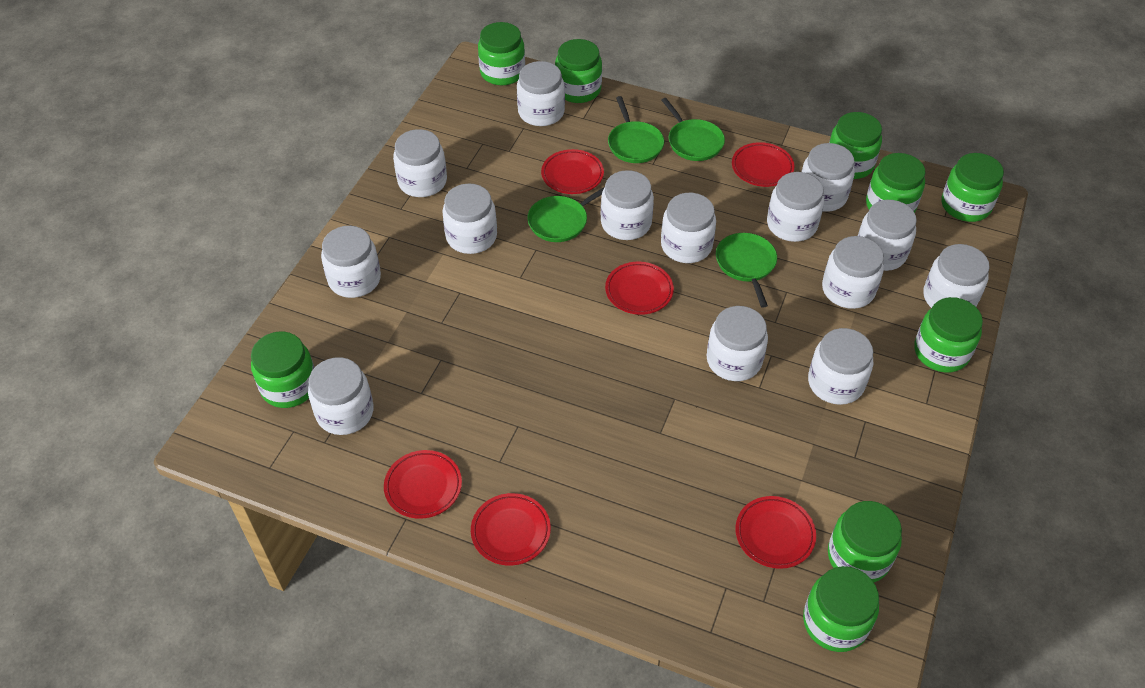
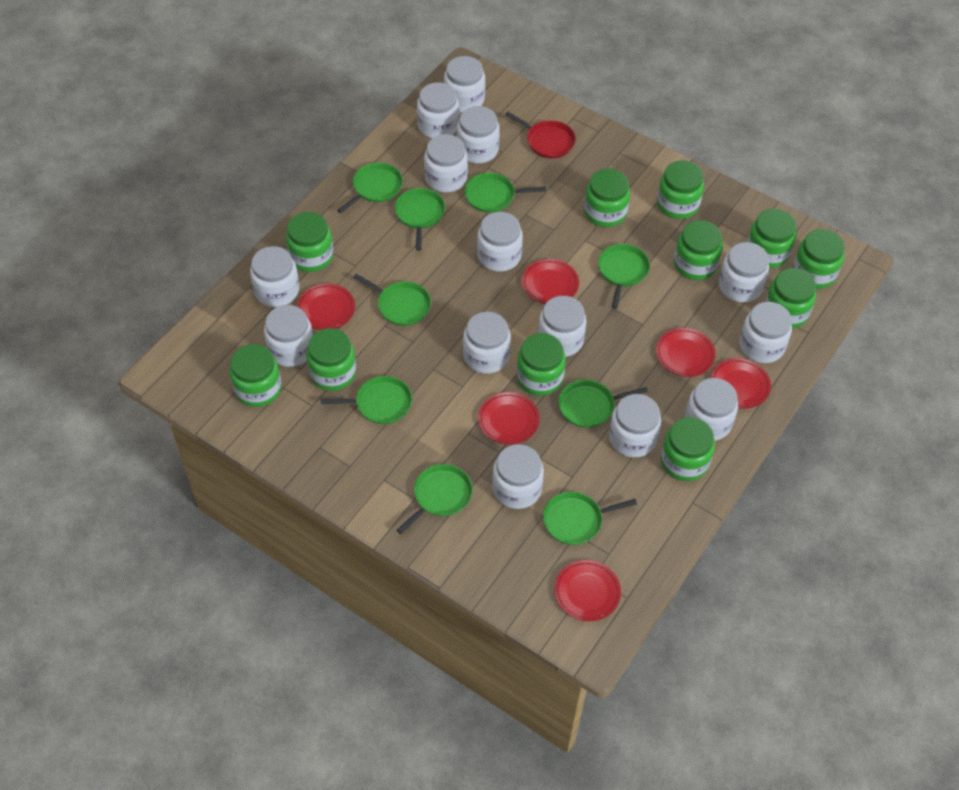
green jar: [251,331,315,408] [478,22,525,85] [555,39,602,103] [803,566,879,652] [828,501,902,582] [829,112,882,179] [866,153,925,213] [914,297,983,372] [941,153,1004,222] = 9 -> [229,344,282,407] [286,212,333,272] [306,328,356,391] [516,333,566,396] [584,169,630,227] [657,160,704,219] [661,417,715,481] [674,220,723,280] [747,209,796,268] [765,268,816,329] [793,229,845,289] = 11
green pan: [527,187,604,242] [608,96,664,163] [661,98,725,161] [716,233,777,308] = 4 -> [321,376,412,424] [337,163,403,213] [353,274,431,326] [395,188,445,250] [397,464,473,534] [464,173,546,213] [543,492,637,545] [559,380,648,428] [598,244,650,309] = 9
red pan: none = 0 -> [505,111,576,158] = 1

